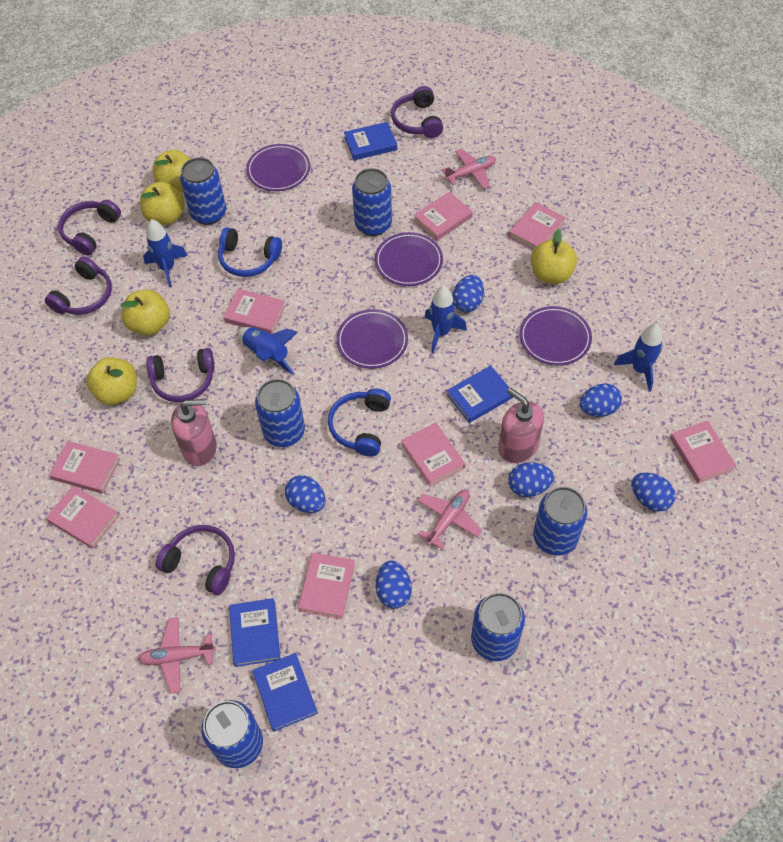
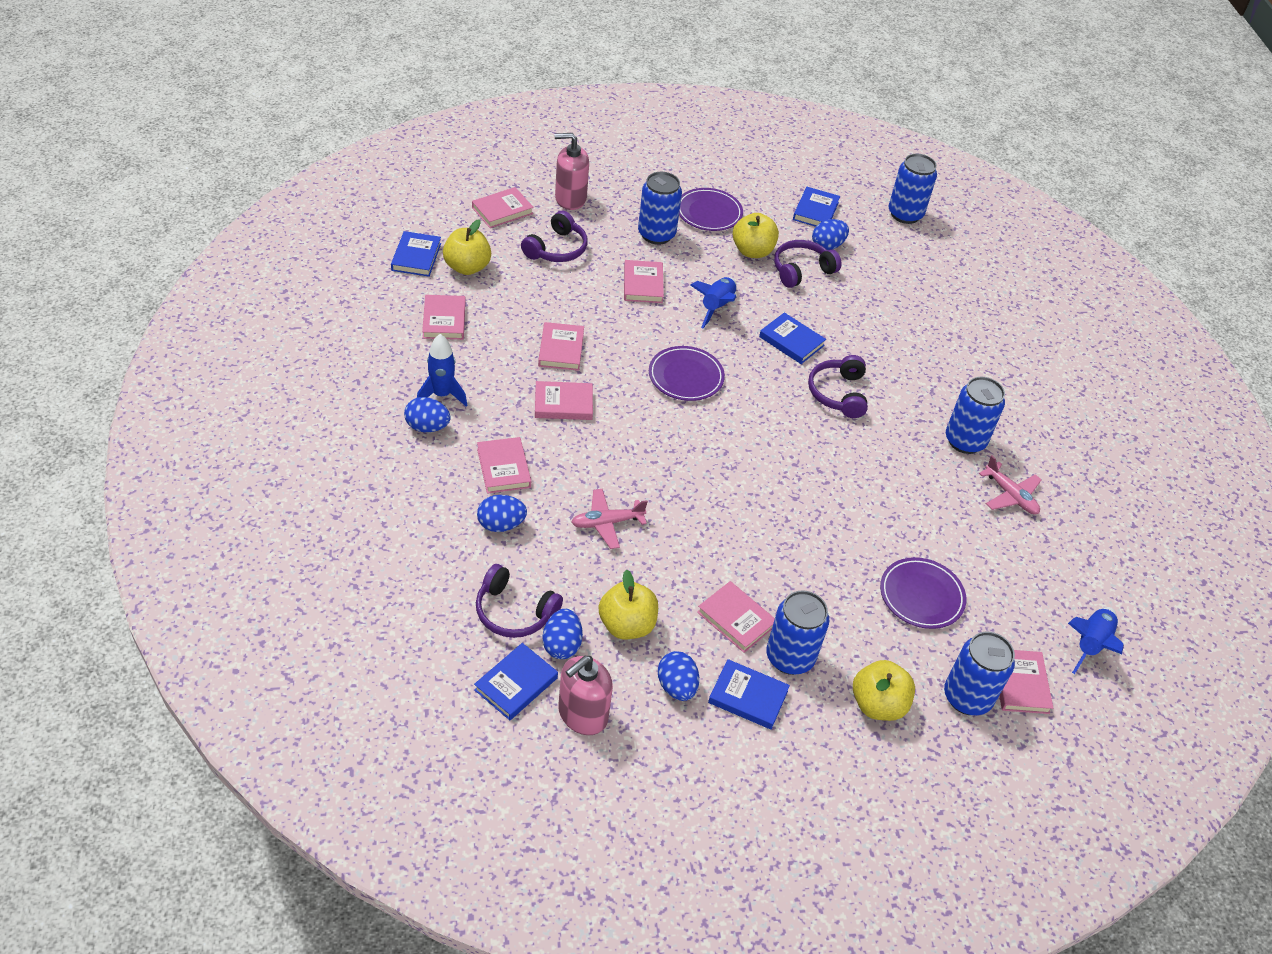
blue book: [229,598,281,667] [252,653,318,732] [344,122,397,160] [447,365,513,423] = 4 -> [391,231,441,277] [474,643,558,720] [708,659,790,729] [759,312,826,364] [793,187,840,227] = 5
blue can: [180,157,226,225] [201,700,263,768] [255,379,305,447] [352,168,392,236] [471,593,525,661] [533,487,587,556] = 6 -> [638,172,682,245] [766,590,829,675] [888,154,937,224] [944,632,1015,715] [946,377,1005,454] = 5
blue egg: [285,475,326,513] [376,560,412,609] [452,275,484,313] [508,463,554,497] [580,384,622,417] [632,472,676,512] = 6 -> [404,397,451,432] [477,495,527,532] [543,609,583,659] [658,651,699,701] [812,219,849,250] = 5
blue headphones: [218,227,282,277] [328,388,391,456] = 2 -> none = 0
blue rocket: [143,219,188,287] [238,327,298,375] [424,286,467,353] [614,324,663,392] = 4 -> [417,334,467,406] [690,277,737,328] [1068,607,1124,674] = 3
pink plane: [138,617,216,693] [417,489,482,549] [442,149,496,189] = 3 -> [571,489,648,549] [979,455,1041,515] = 2
purple headphones: [45,256,112,315] [58,200,121,256] [146,348,215,402] [155,525,235,595] [391,86,443,138] = 5 -> [476,564,563,638] [521,211,588,262] [774,240,842,288] [808,355,868,418] = 4
purple plate: [246,144,310,191] [336,309,408,369] [375,232,443,286] [519,306,592,366] = 4 -> [649,346,725,401] [679,188,743,231] [880,557,966,629] = 3
yellow apple: [86,357,137,405] [121,289,170,336] [140,182,185,225] [153,150,190,192] [531,229,577,284] = 5 -> [443,219,491,275] [599,570,658,639] [733,213,779,258] [853,660,915,721] = 4

